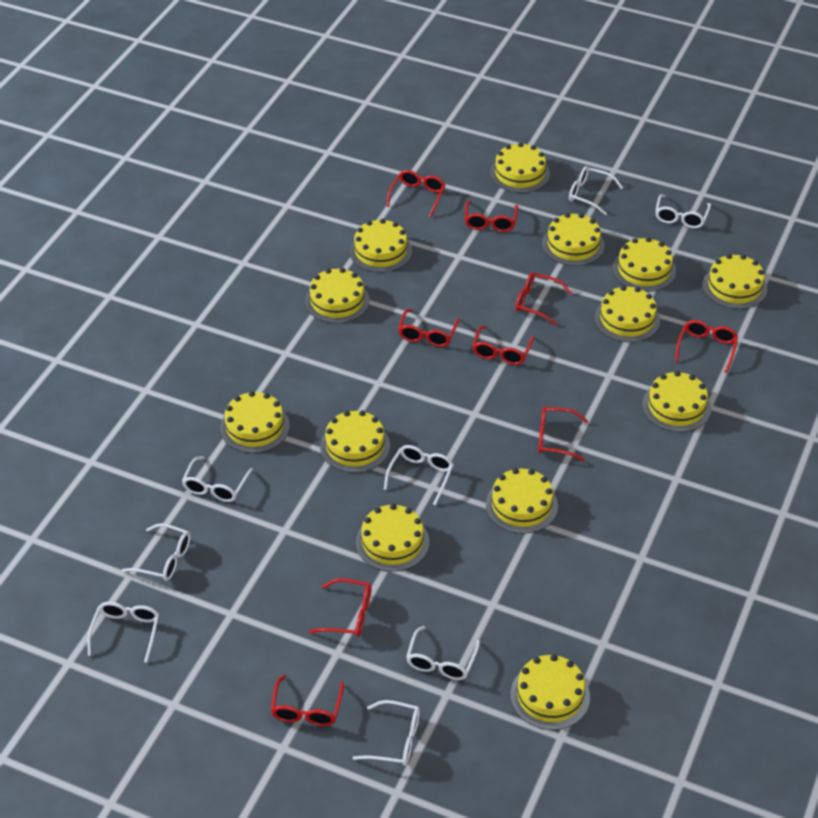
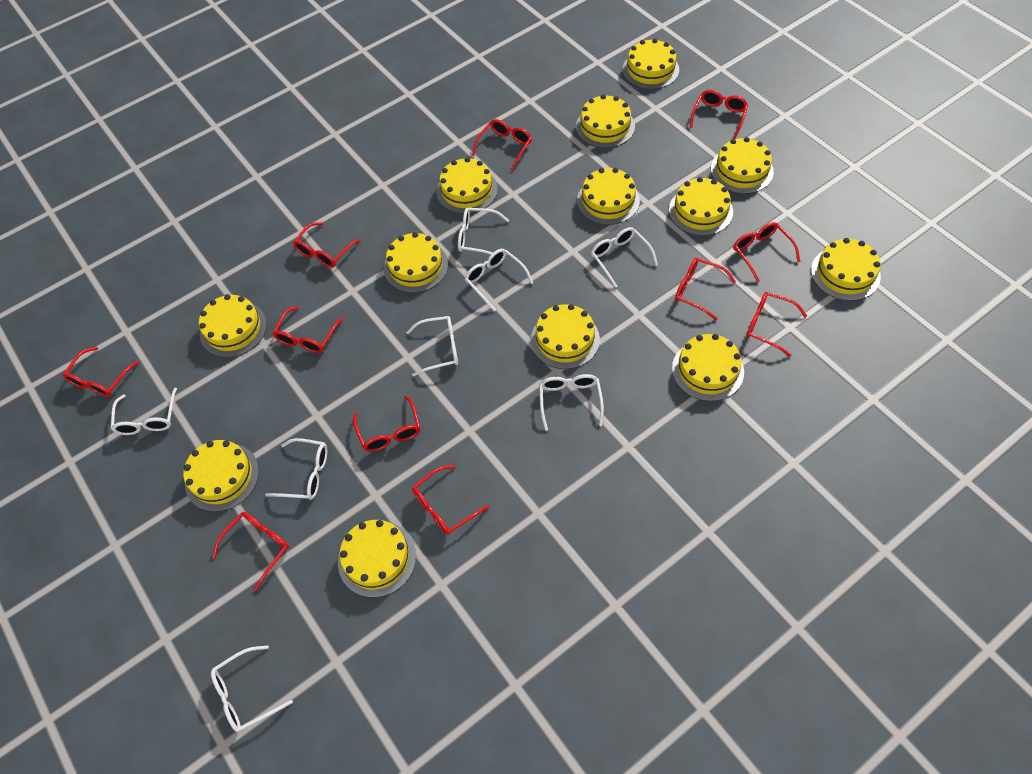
red glasses: [271,675,344,726] [309,578,371,637] [386,170,445,217] [398,309,459,347] [465,201,519,232] [472,326,534,365] [516,272,572,326] [538,407,589,462] [675,320,738,373] = 9 -> [63,347,140,397] [212,512,289,591] [273,306,343,353] [293,222,360,268] [353,396,420,452] [412,465,489,535] [472,119,532,171] [675,258,736,320] [690,90,748,139] [733,222,800,282] [746,292,807,357] = 11

